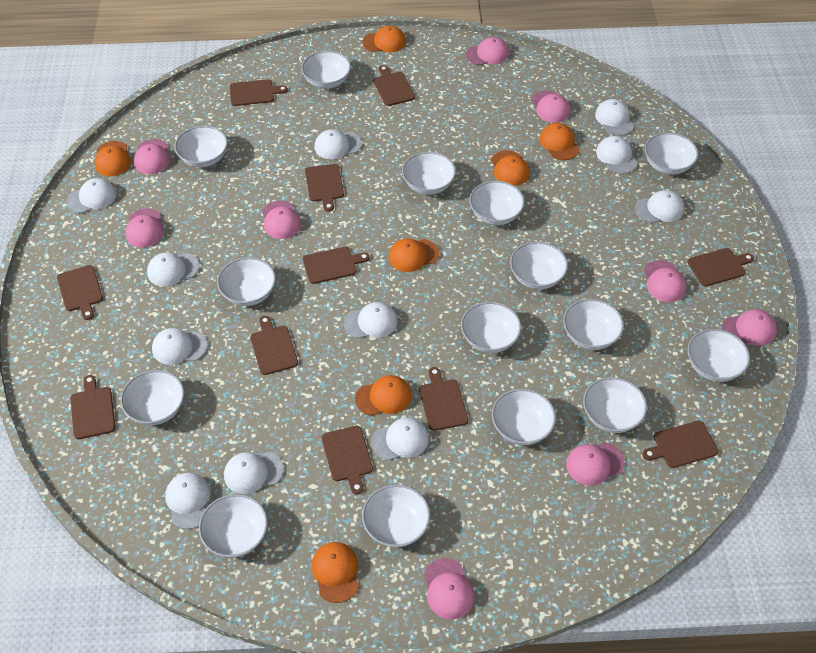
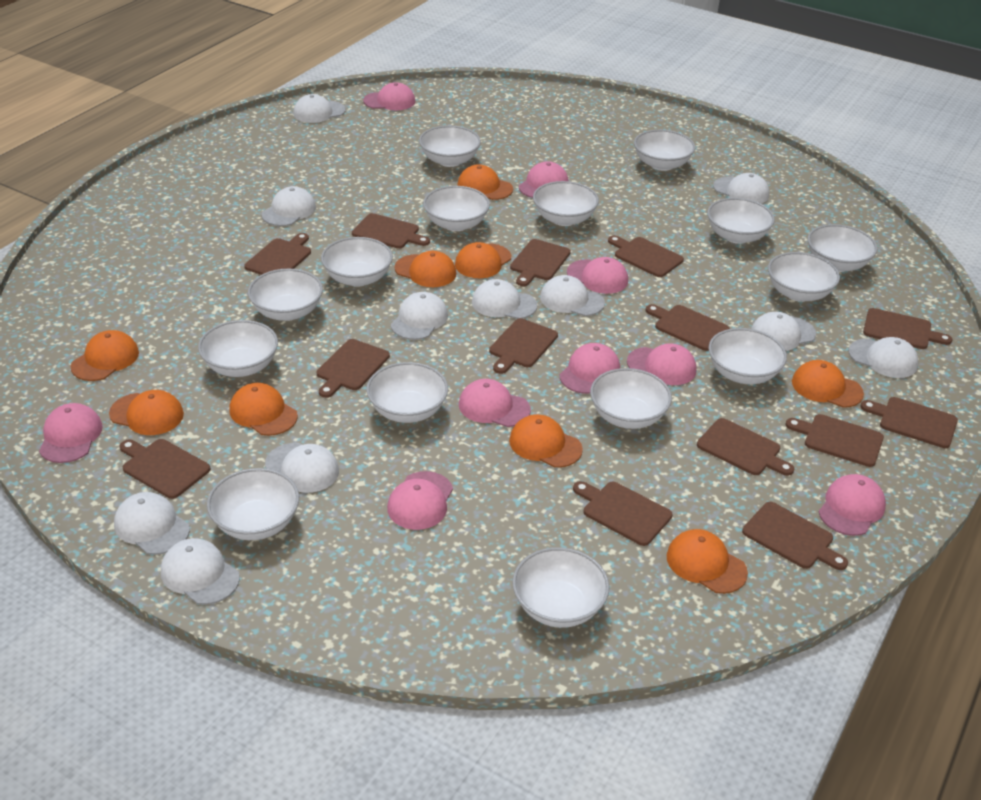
brown cutting board: [57,265,103,320] [70,375,115,439] [230,79,288,106] [250,316,298,375] [303,247,370,284] [305,164,344,212] [322,426,373,495] [373,65,415,106] [419,367,468,431] [642,421,719,468] [687,248,754,286] = 11 -> [120,439,210,499] [244,233,311,275] [317,339,390,398] [352,213,430,249] [489,318,558,374] [510,239,571,287] [573,481,672,546] [608,236,684,277] [646,304,730,351] [697,418,794,476] [742,502,848,570] [786,414,884,467] [860,397,958,448] [863,308,952,349] = 14
orange cap: [94,141,131,176] [311,542,359,603] [355,375,412,416] [363,26,406,52] [389,239,439,272] [491,150,530,186] [540,123,580,160] = 7 -> [71,330,139,381] [109,390,184,435] [229,383,298,436] [395,251,456,287] [455,242,511,278] [457,164,513,200] [509,414,583,468] [667,529,748,594] [792,360,864,408] = 9

